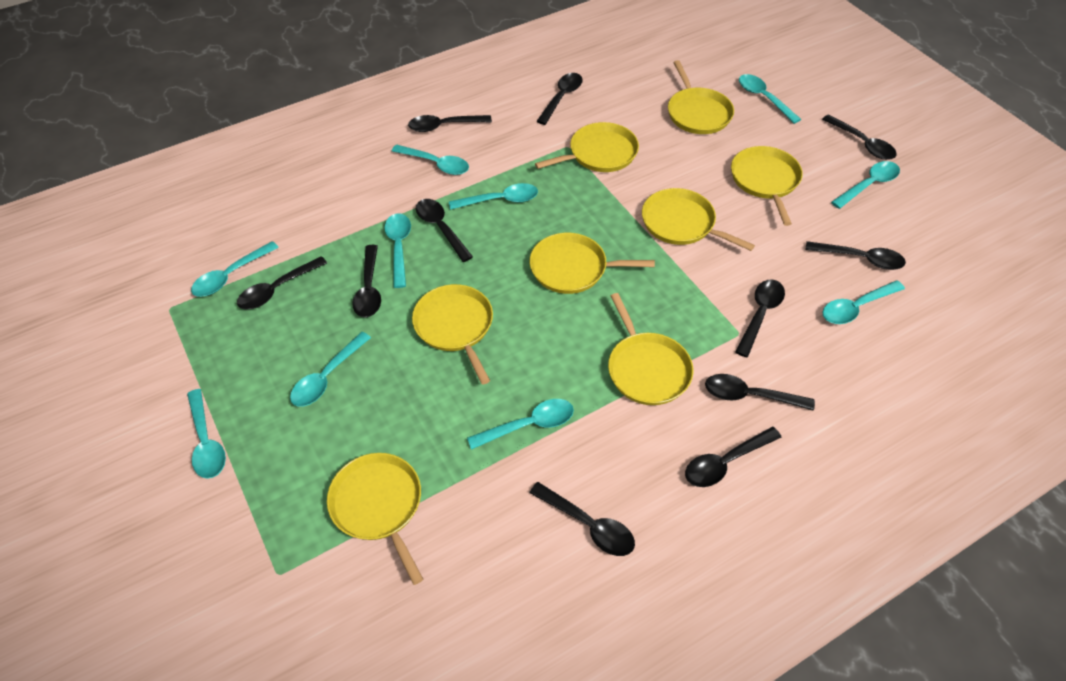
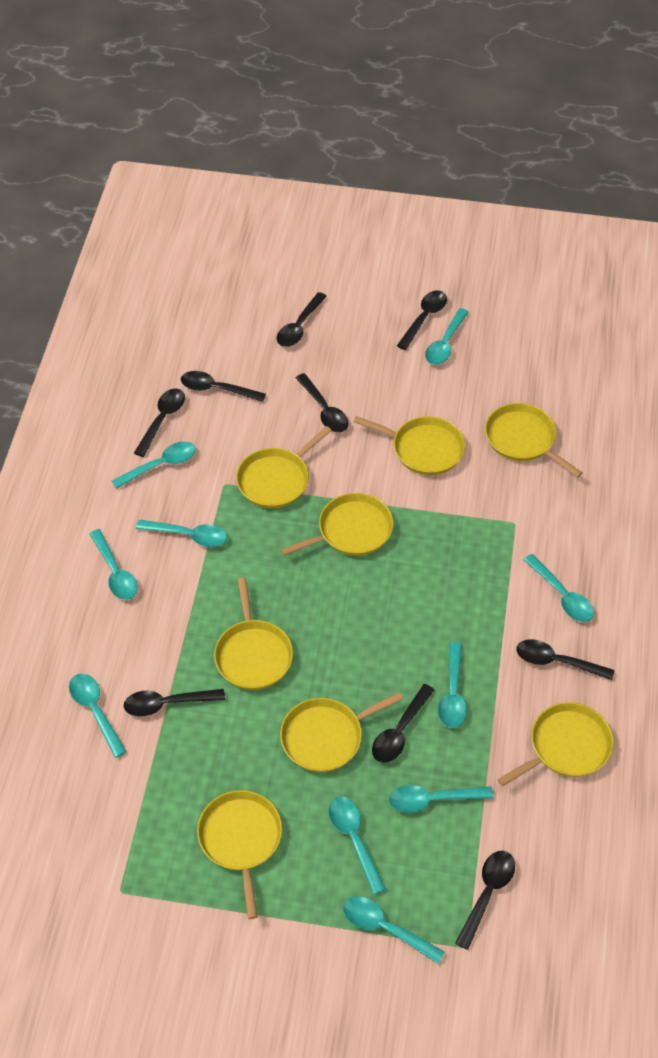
black spoon: [237,256,327,309] [352,245,381,317] [408,115,492,132] [416,199,473,262] [529,482,635,556] [537,73,583,125] [685,427,782,487] [705,374,815,411] [735,279,785,357] [805,241,906,270] [822,114,897,160] = 11 -> [123,689,225,717] [134,388,185,457] [181,371,266,402] [277,292,327,347] [296,373,349,433] [372,684,434,763] [397,290,447,350] [455,851,515,950] [516,639,614,680] = 9

